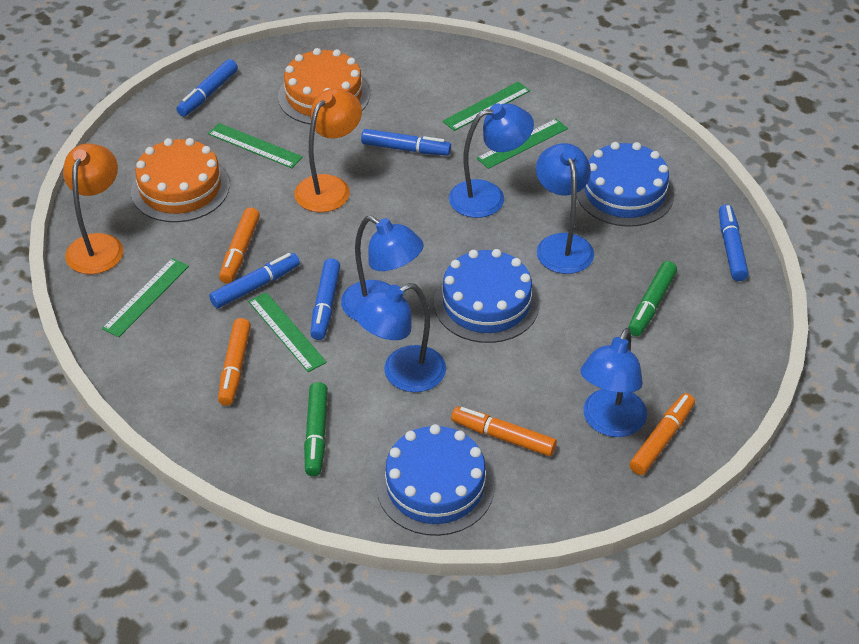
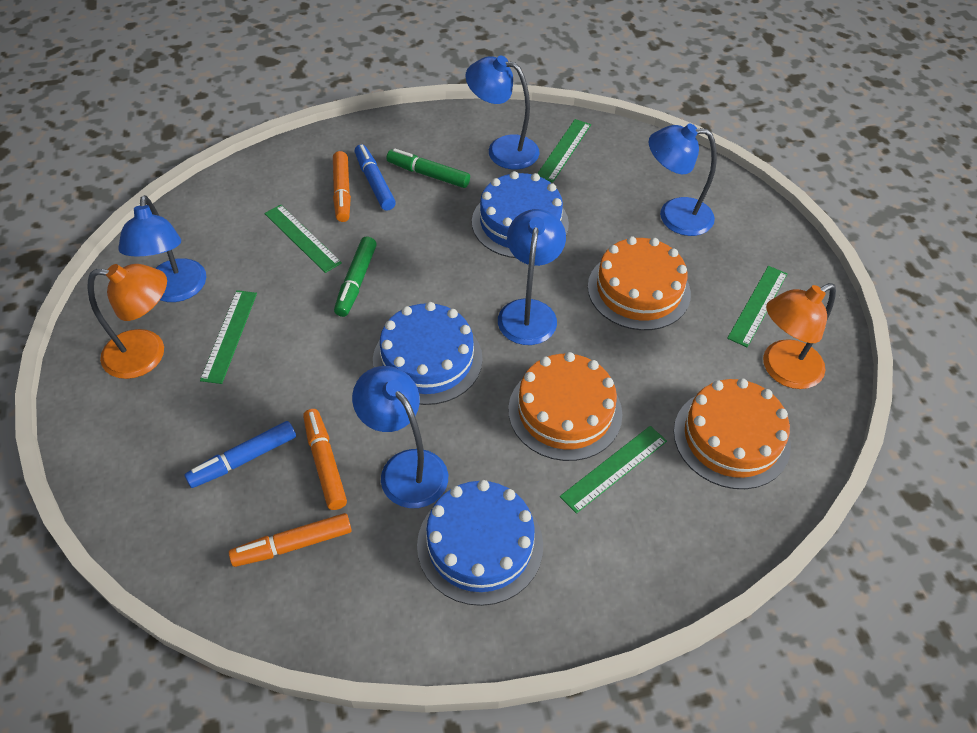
blue marker: [176,59,238,116] [209,253,300,308] [310,258,340,340] [361,129,451,156] [719,204,749,281] = 5 -> [185,421,296,488] [354,144,396,211] = 2
orange cake: [131,138,230,222] [278,48,370,125] = 2 -> [508,352,622,461] [588,236,691,330] [674,378,791,489] = 3
orange marker: [218,318,251,406] [219,207,260,284] [451,406,557,456] [629,393,695,475] = 4 -> [229,513,352,567] [303,409,347,510] [333,151,351,222] = 3

